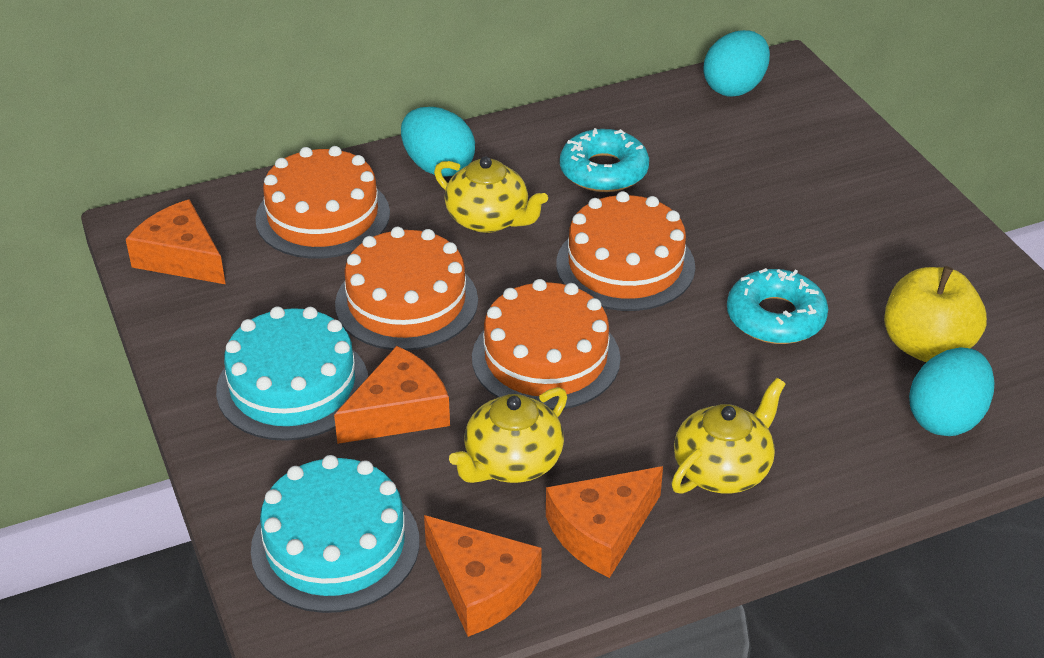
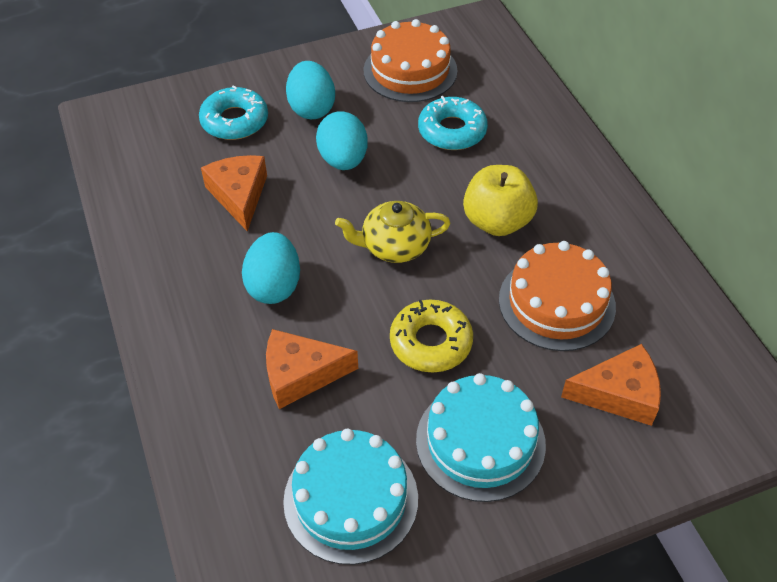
orange cake: [255,146,390,259] [335,227,478,350] [472,279,621,410] [556,191,695,311] = 4 -> [364,19,457,102] [499,241,616,351] = 2
orange cheese: [126,199,226,284] [334,346,450,444] [424,515,542,637] [546,466,663,578] = 4 -> [201,155,267,231] [266,329,358,409] [561,344,661,426] = 3
yellow donut: none = 0 -> [390,300,473,373] = 1
yellow teapot: [434,157,548,233] [449,387,567,483] [671,378,786,494] = 3 -> [335,201,451,263] = 1

